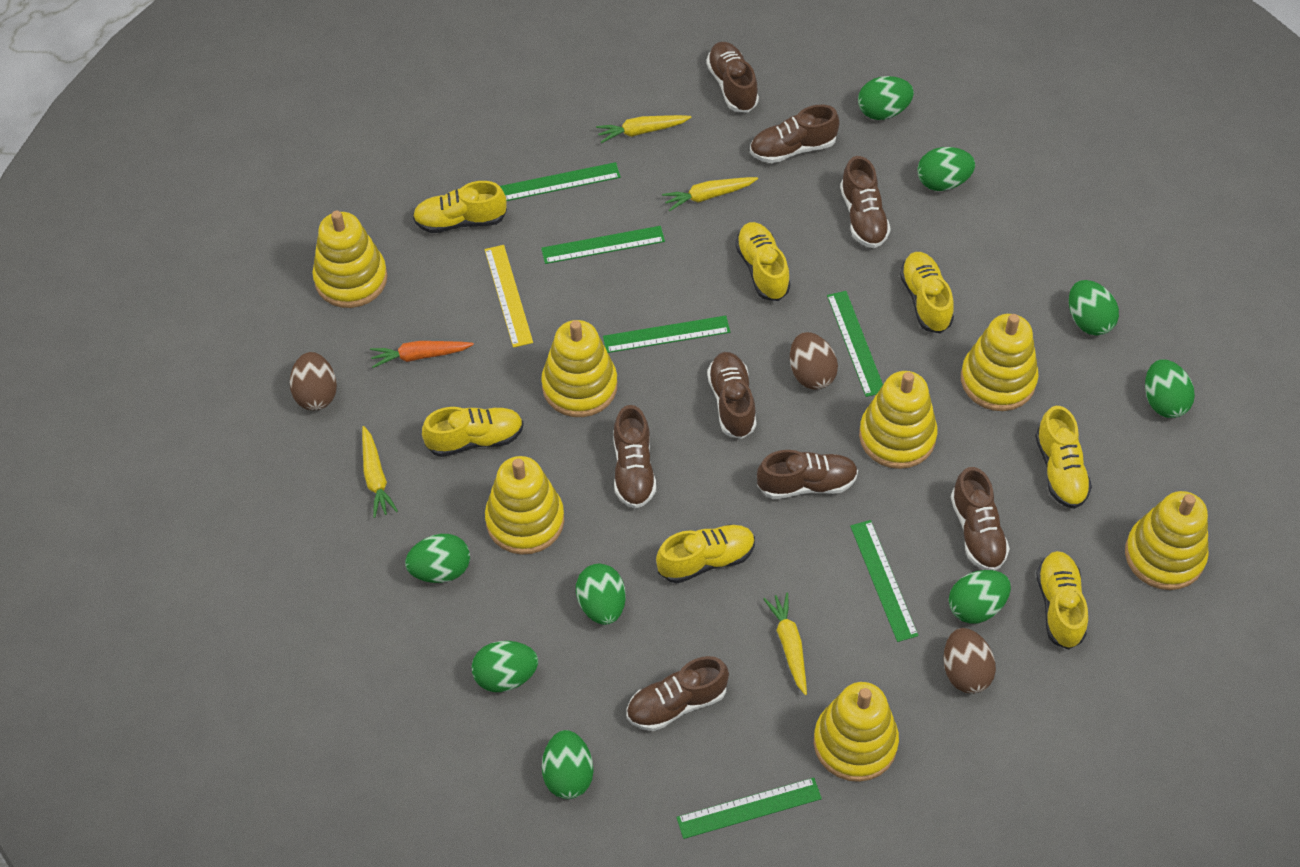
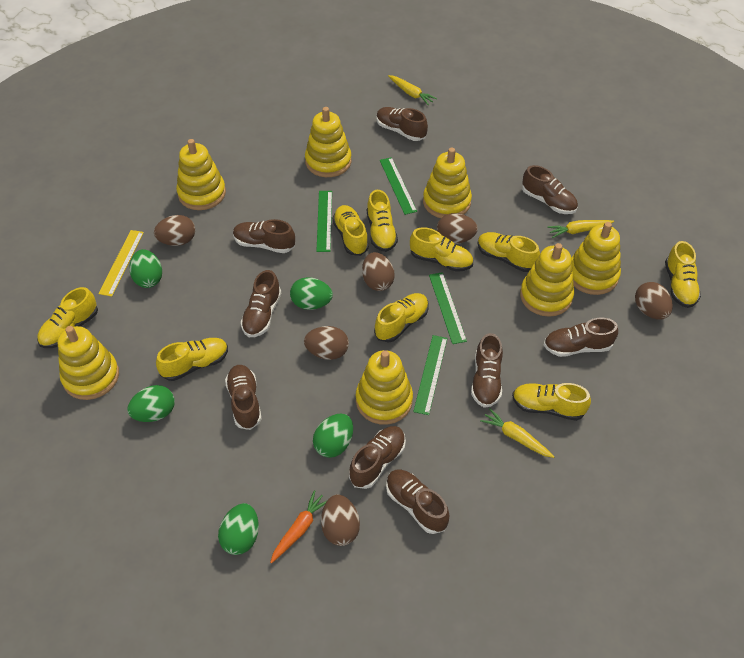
brown egg: [290,352,337,410] [790,332,838,390] [943,628,996,694] = 3 -> [154,215,195,246] [304,326,349,360] [321,494,360,546] [362,252,395,291] [437,213,478,244] [635,282,673,319] = 6
brown shoe: [613,405,656,509] [627,656,729,731] [706,42,759,113] [707,352,756,439] [750,105,840,163] [757,450,858,499] [840,156,891,248] [951,467,1010,571] = 8 -> [225,365,262,430] [233,219,295,253] [241,270,281,337] [349,426,406,489] [377,107,428,141] [386,470,449,534] [471,333,503,408] [522,165,578,214] [544,318,618,357] = 9
green egg: [405,534,470,583] [471,641,538,692] [542,730,593,799] [576,564,626,625] [858,76,914,120] [917,147,975,191] [949,570,1011,624] [1069,280,1119,336] [1145,359,1195,418] = 9 -> [127,385,175,422] [129,249,162,288] [218,503,259,555] [290,277,333,310] [313,413,353,458] = 5
green ruler: [500,162,621,201] [541,226,665,264] [603,316,730,353] [676,778,822,839] [827,291,883,397] [850,520,919,642] = 6 -> [316,191,332,252] [380,157,417,215] [413,335,447,415] [429,272,467,344] = 4
yellow carrot: [362,426,398,518] [596,115,692,143] [662,177,758,212] [763,593,807,695] = 4 -> [388,75,437,105] [480,408,555,458] [547,220,614,238] = 3
yellow shoe: [413,181,507,233] [422,407,524,457] [656,524,755,583] [735,222,791,301] [900,252,954,334] [1035,406,1092,509] [1036,551,1088,650] = 7 -> [37,287,98,348] [156,338,228,381] [332,205,369,256] [367,190,398,252] [374,293,429,342] [410,227,473,272] [478,232,540,272] [512,383,591,421] [665,241,701,308] = 9

